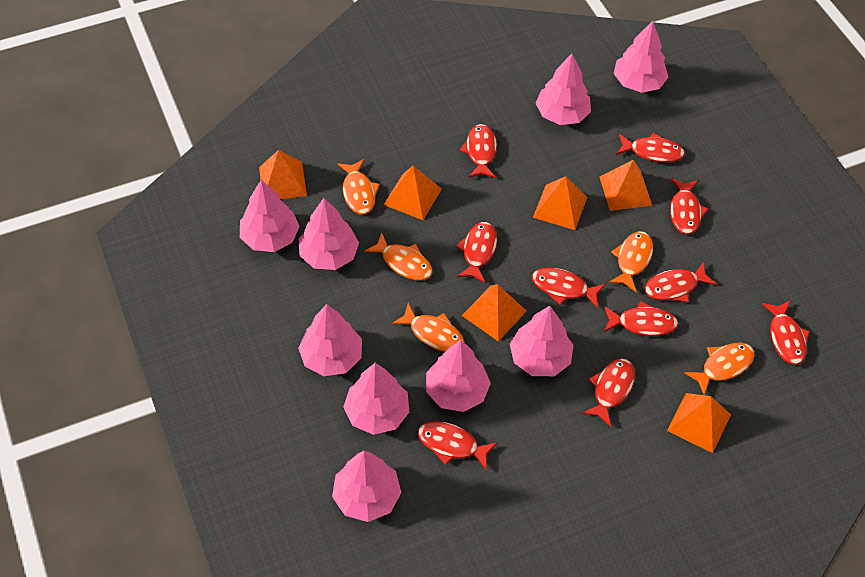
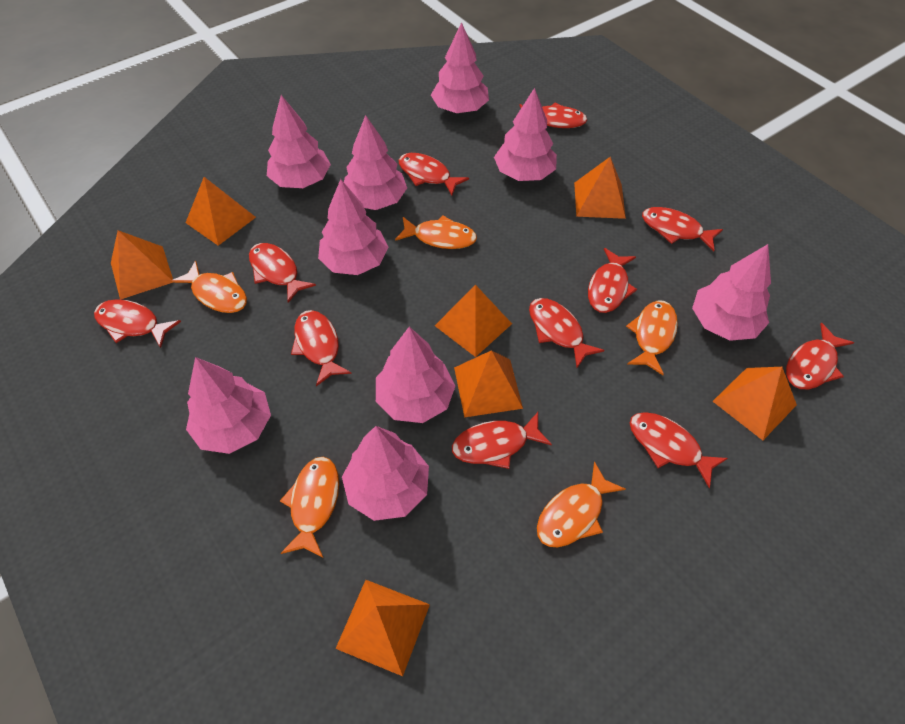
orange pyramid: [259,150,307,199] [384,166,442,220] [462,284,527,342] [533,176,587,230] [600,160,652,211] [667,393,731,453] = 6 -> [111,230,173,300] [185,177,256,246] [335,580,430,676] [435,285,512,357] [454,350,523,417] [574,157,626,219] [713,367,797,440] = 7
red fish: [418,421,497,470] [456,222,497,283] [460,124,497,178] [532,268,606,308] [582,358,635,427] [604,301,678,336] [616,133,685,163] [644,261,717,302] [670,178,708,235] [762,300,810,365] = 10 -> [94,299,181,348] [249,243,316,303] [291,310,352,386] [398,153,469,196] [452,412,552,469] [519,102,587,128] [529,298,604,368] [588,248,637,313] [630,412,728,488] [642,207,723,251] [786,323,854,389] = 11

